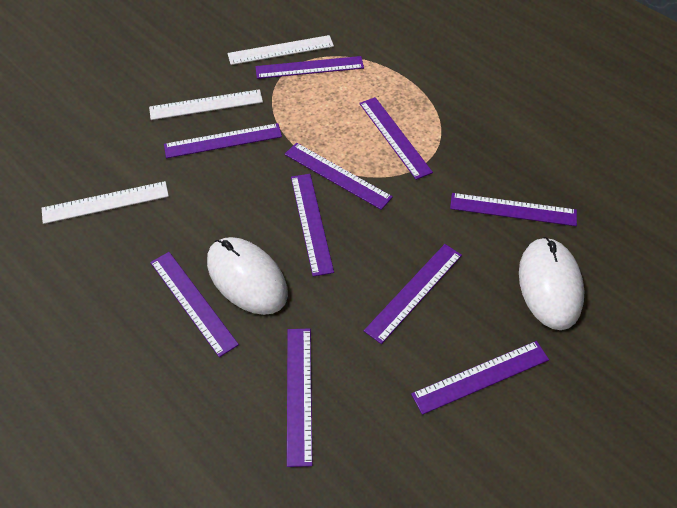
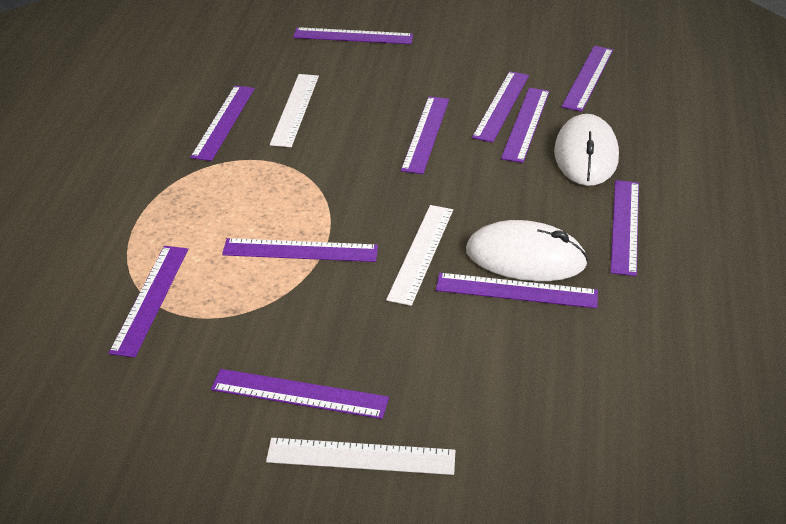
purple ruler: [150,252,239,357] [164,123,282,158] [255,56,364,79] [285,143,393,210] [287,328,313,467] [291,174,334,277] [359,97,433,180] [364,244,462,344] [411,341,549,415] [450,193,577,226] = 10 -> [109,246,188,358] [190,85,255,161] [211,369,389,419] [222,238,378,262] [293,27,413,44] [401,96,449,174] [436,273,598,308] [472,71,529,143] [501,88,550,163] [561,46,613,112] [610,180,639,276] = 11

